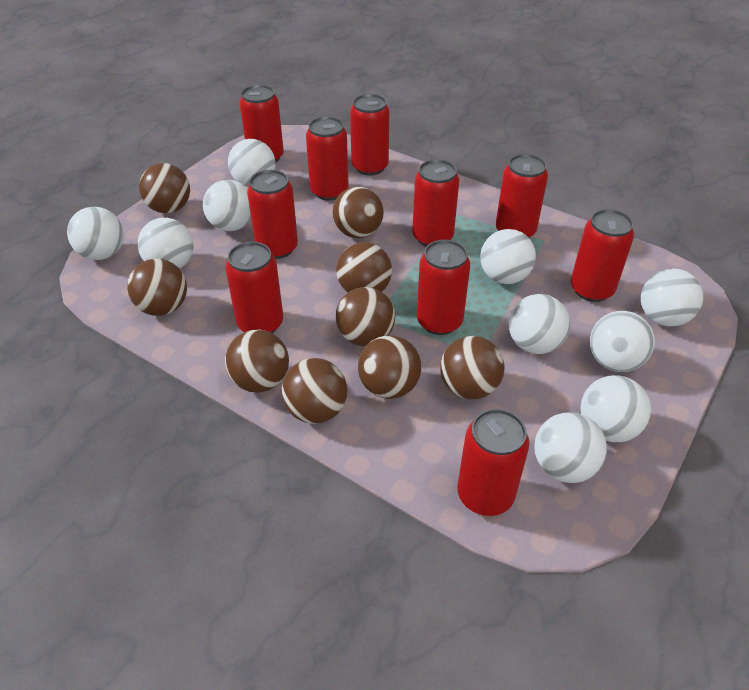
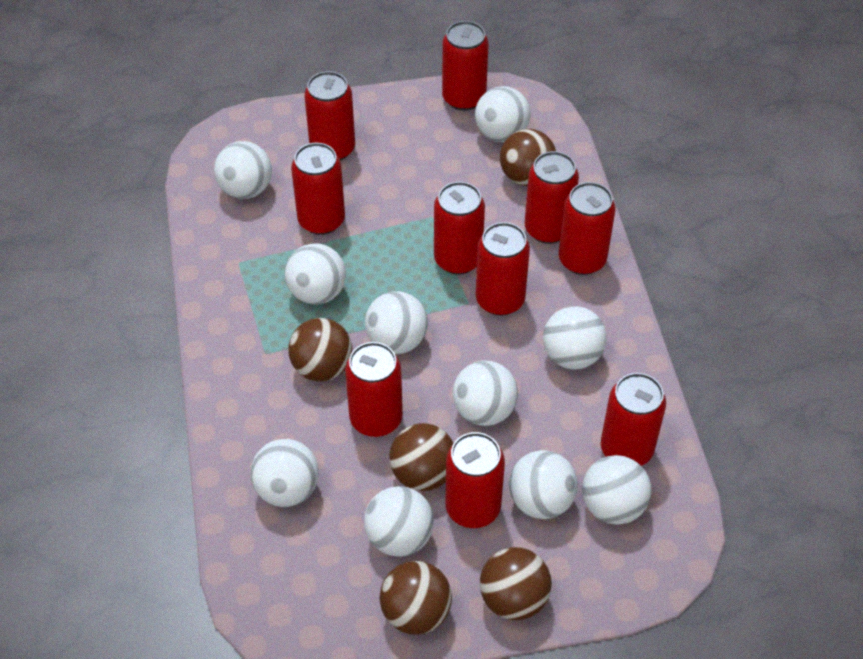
brown ball: [127,259,187,316] [139,163,190,213] [225,330,289,393] [282,358,347,424] [332,187,384,238] [336,242,392,292] [336,287,395,346] [358,335,422,399] [440,336,505,399] = 9 -> [288,318,352,382] [380,561,452,635] [389,423,454,491] [480,547,552,620] [500,129,556,186] = 5

